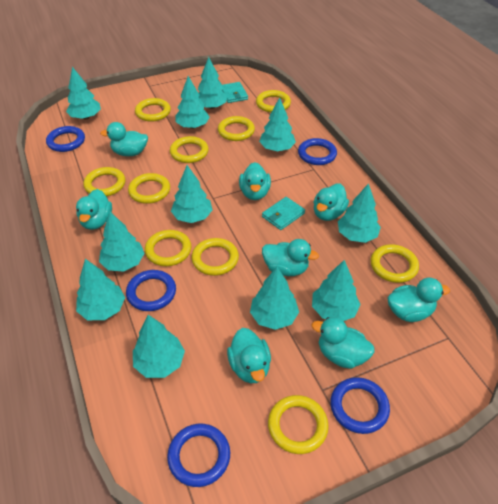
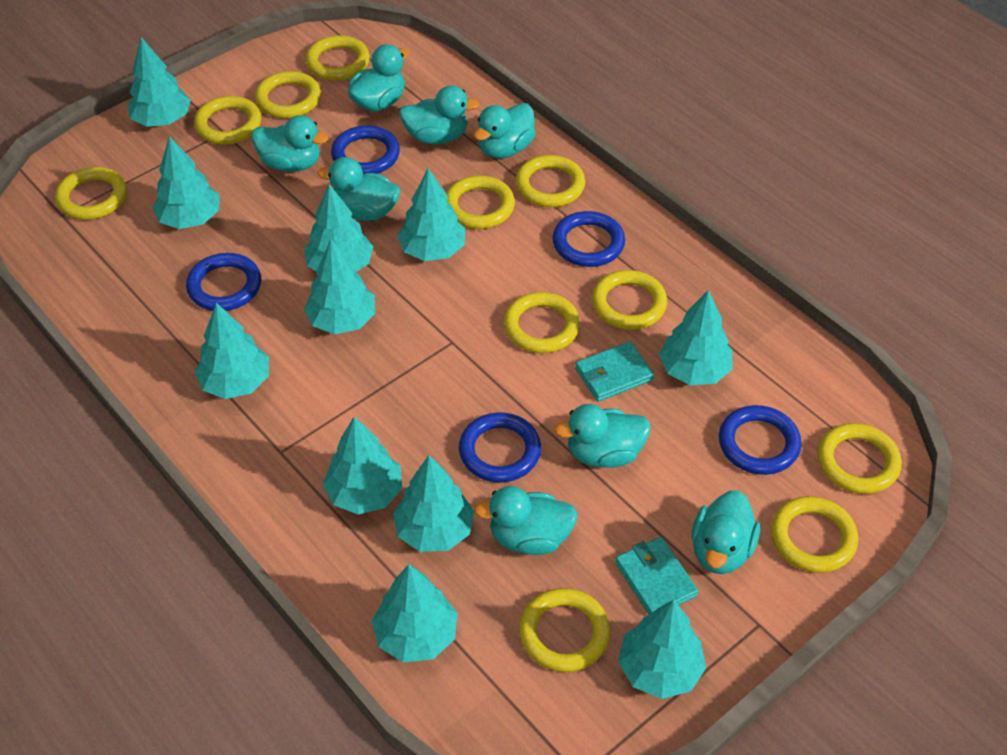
yellow ring: [83,167,125,197] [128,173,170,204] [135,98,171,122] [145,230,191,266] [170,136,209,163] [192,238,239,276] [218,116,255,141] [256,90,291,113] [268,395,329,454] [370,244,419,283] = 10 -> [55,167,127,220] [194,96,262,145] [255,71,321,118] [305,35,370,81] [446,175,515,229] [504,292,580,353] [515,155,585,207] [519,588,610,672] [592,270,667,330] [771,496,858,573] [817,423,902,494] = 11

